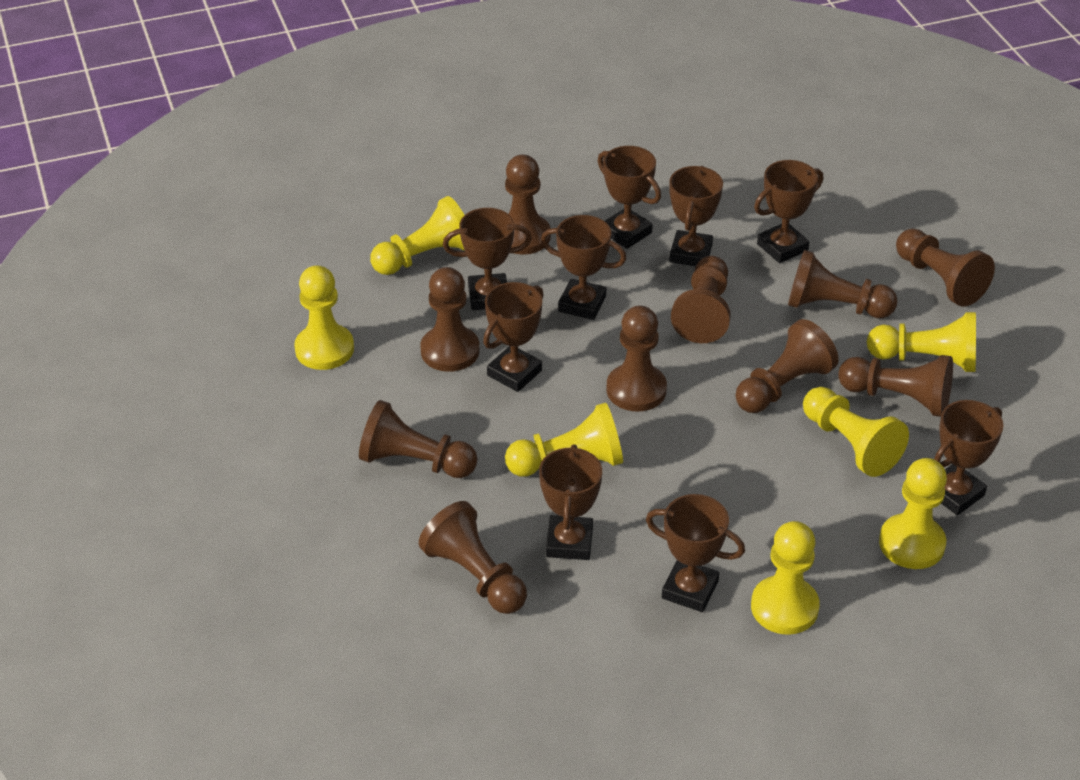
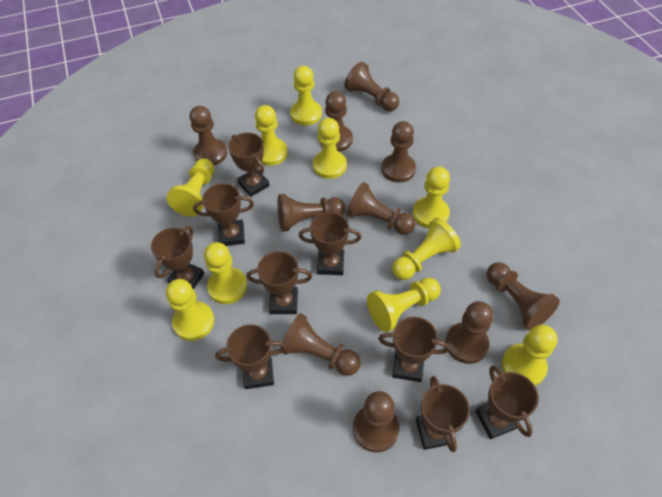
yellow pawn: [294,265,354,370] [370,196,464,275] [505,403,623,477] [751,521,820,635] [803,387,909,477] [867,312,976,372] [879,458,947,569] = 7 -> [166,279,214,341] [167,159,214,217] [204,242,247,304] [255,105,288,166] [290,66,322,125] [313,118,347,179] [367,277,441,332] [392,218,461,280] [413,166,450,228] [502,325,557,386] = 10

